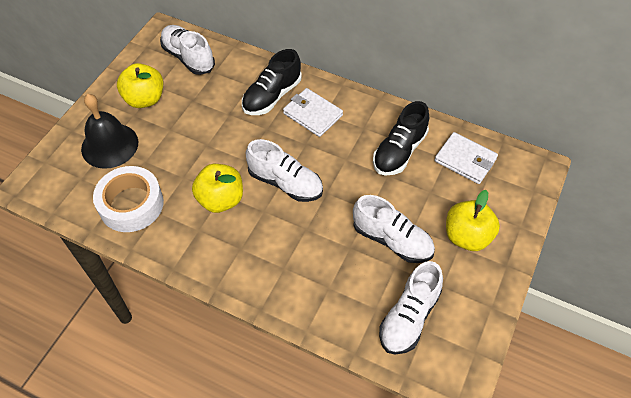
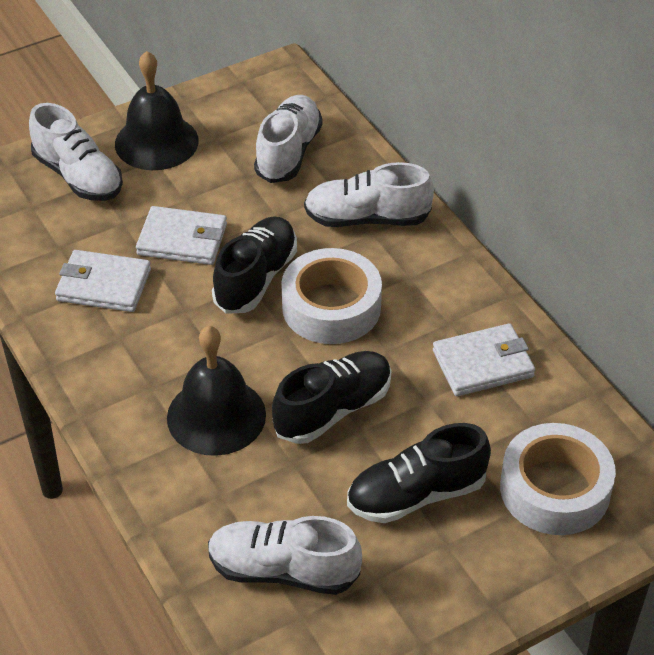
black bell: [81,94,138,169] = 1 -> [115,51,199,170] [167,326,266,456] = 2
black shoe: [242,49,302,115] [373,101,429,176] = 2 -> [212,216,297,314] [272,351,391,444] [347,423,491,523] = 3
white tape: [93,166,164,232] = 1 -> [281,248,382,344] [500,423,616,535] = 2
white wallet: [283,88,343,137] [434,132,498,184] = 2 -> [55,250,151,312] [136,206,227,265] [433,323,535,396] = 3
yellow apple: [117,63,163,108] [192,164,243,213] [446,190,500,251] = 3 -> none = 0

